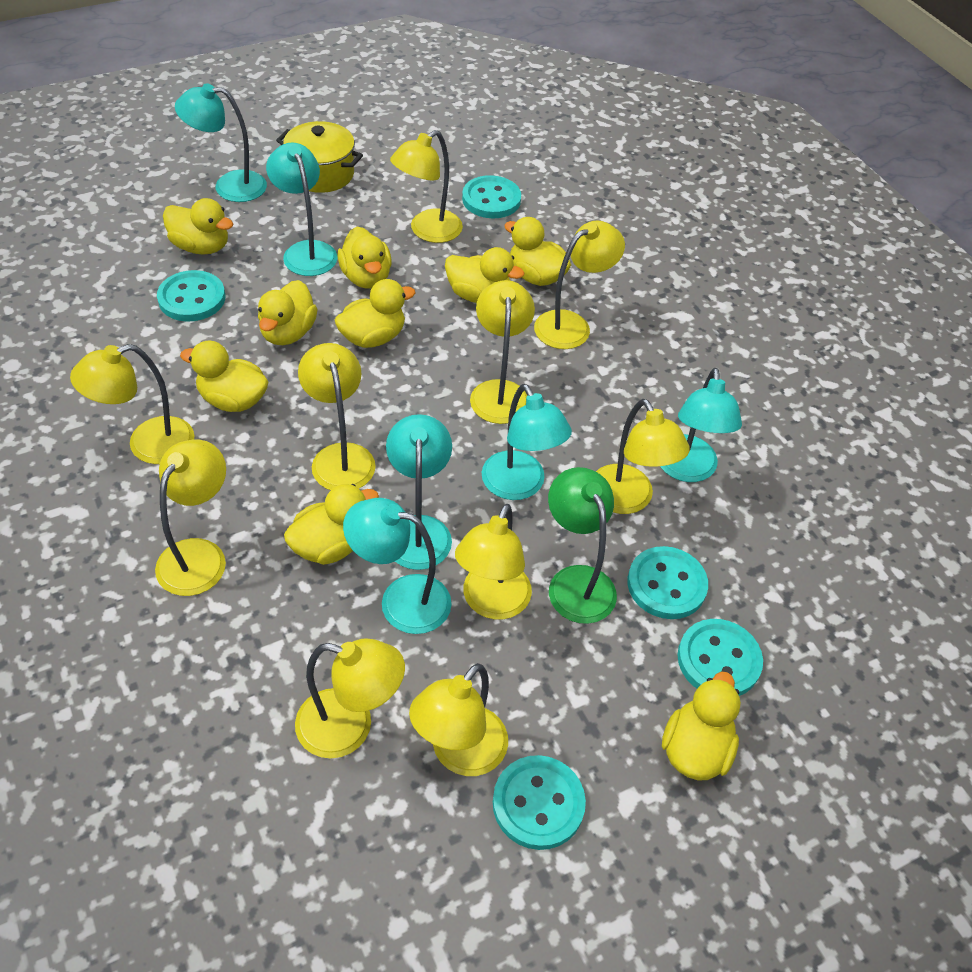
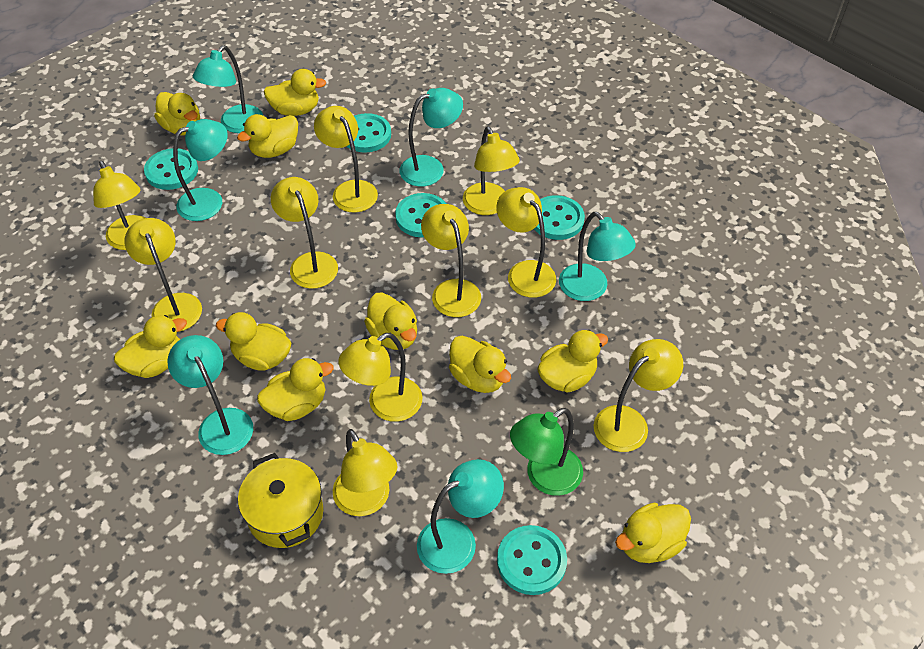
yellow duck: [163,198,233,254] [180,341,268,412] [258,280,318,345] [284,484,379,565] [335,279,415,348] [337,227,392,289] [445,247,524,303] [504,217,571,286] [662,671,741,780] = 9 -> [114,315,187,378] [154,92,200,136] [216,312,291,371] [237,114,298,158] [257,358,334,421] [263,69,326,116] [364,293,417,350] [449,336,511,393] [537,330,608,393] [615,503,691,563] = 10

